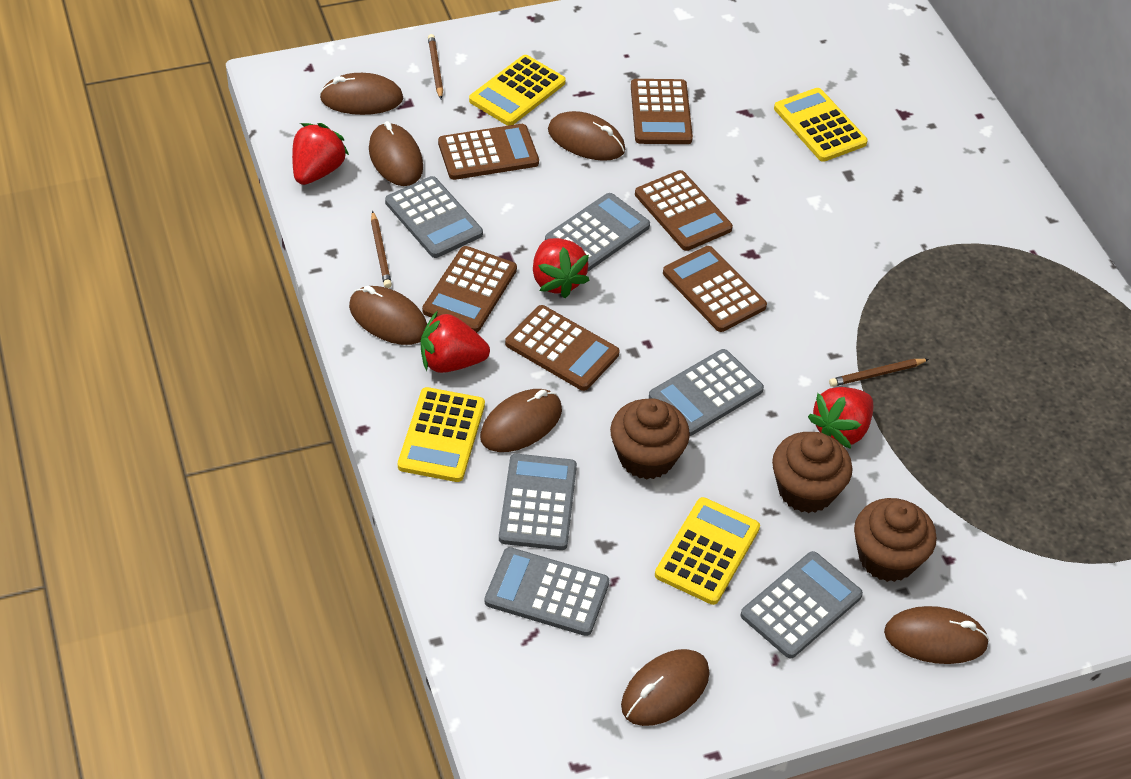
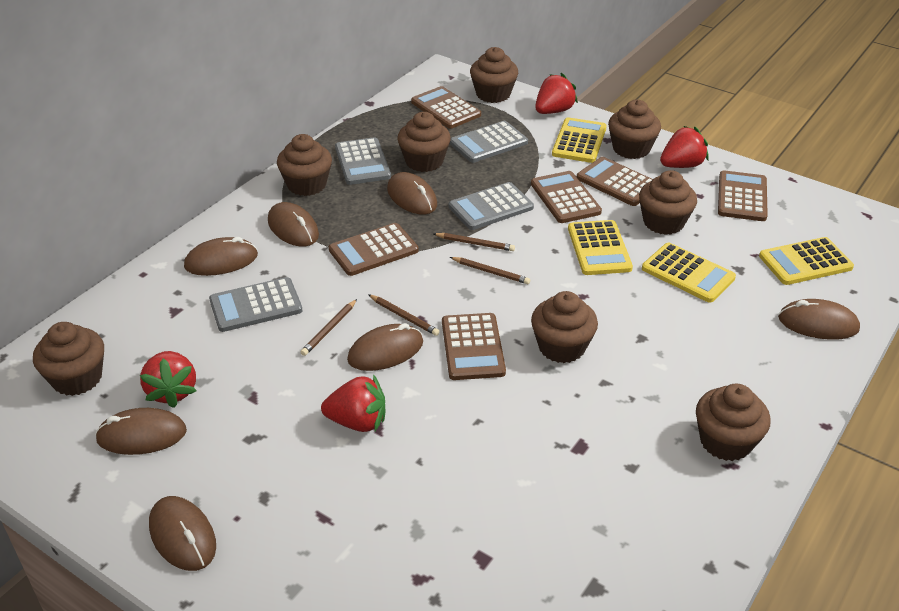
brown cupcake: [610,398,690,480] [772,432,853,513] [854,498,937,582] = 3 -> [33,322,104,396] [277,134,332,196] [397,112,451,172] [470,47,518,103] [531,291,598,363] [608,100,661,159] [639,170,697,235] [696,384,771,461] = 8
brown pencil: [371,211,392,288] [428,34,443,99] [829,359,929,387] = 3 -> [301,299,357,356] [368,294,440,336] [433,233,515,251] [450,257,530,284] = 4
grey calculator: [385,176,483,258] [485,547,609,636] [499,454,577,550] [545,193,650,272] [649,349,764,436] [741,551,863,658] = 6 -> [209,277,302,332] [335,137,391,185] [449,182,534,230] [450,121,528,163] = 4

